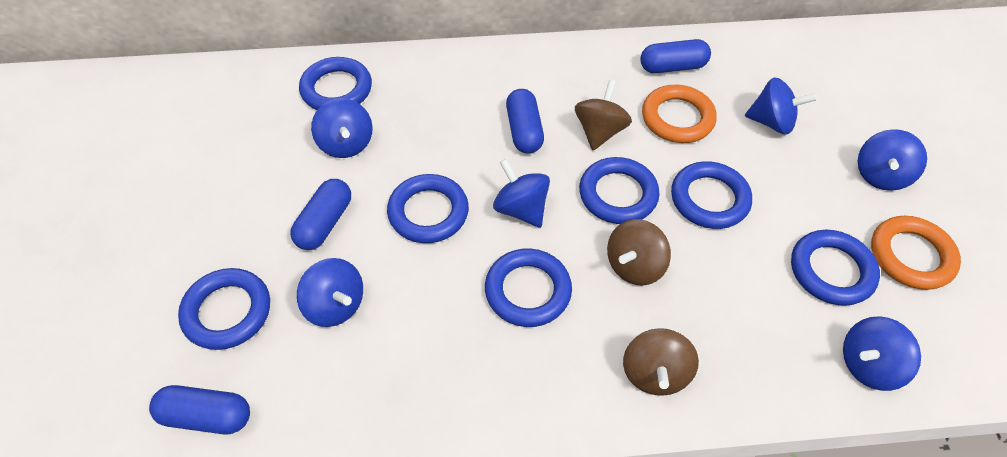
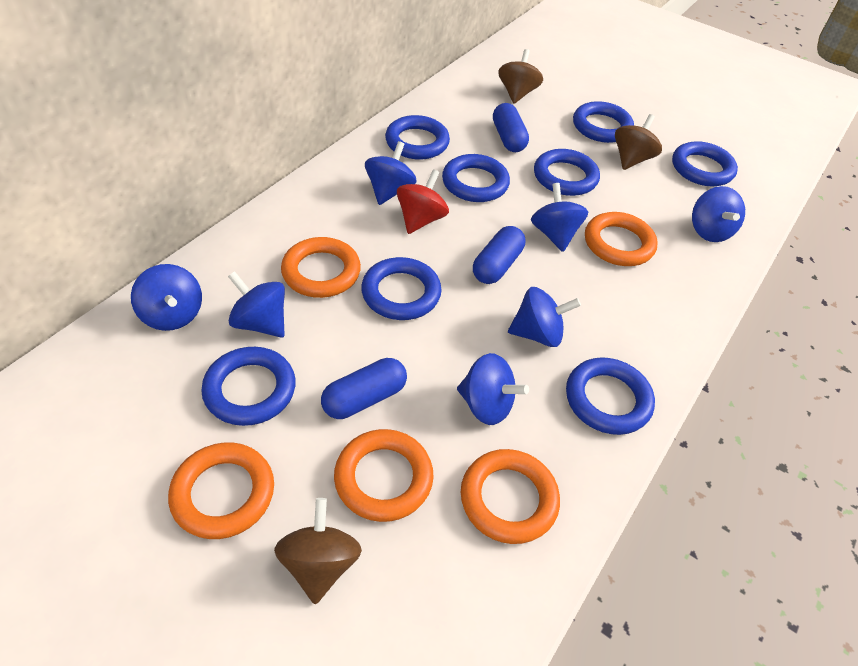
blue capsule: [149,385,250,434] [290,179,351,250] [506,89,544,154] [640,39,711,73] = 4 -> [321,358,407,419] [473,226,525,284] [493,103,529,152] = 3
blue ring: [178,268,270,350] [299,57,372,110] [387,174,469,243] [485,248,572,327] [579,157,660,224] [671,161,752,229] [791,230,880,306] = 7 -> [201,347,296,426] [361,257,441,320] [385,115,450,160] [442,154,510,202] [534,149,600,196] [566,357,655,435] [573,101,634,143] [672,141,738,186] = 8
blue spinning top: [297,258,363,327] [311,98,373,158] [493,159,550,228] [745,78,817,135] [843,316,921,391] [858,129,927,191] = 6 -> [131,264,202,331] [228,271,285,338] [365,141,417,205] [457,353,529,425] [508,287,581,347] [531,183,588,252] [692,186,745,242] = 7
orange ring: [642,85,717,143] [871,216,961,290] = 2 -> [168,442,274,539] [281,237,361,298] [334,429,434,522] [461,449,560,544] [585,212,658,266] = 5
red spinning top: none = 0 -> [397,169,449,234] = 1

